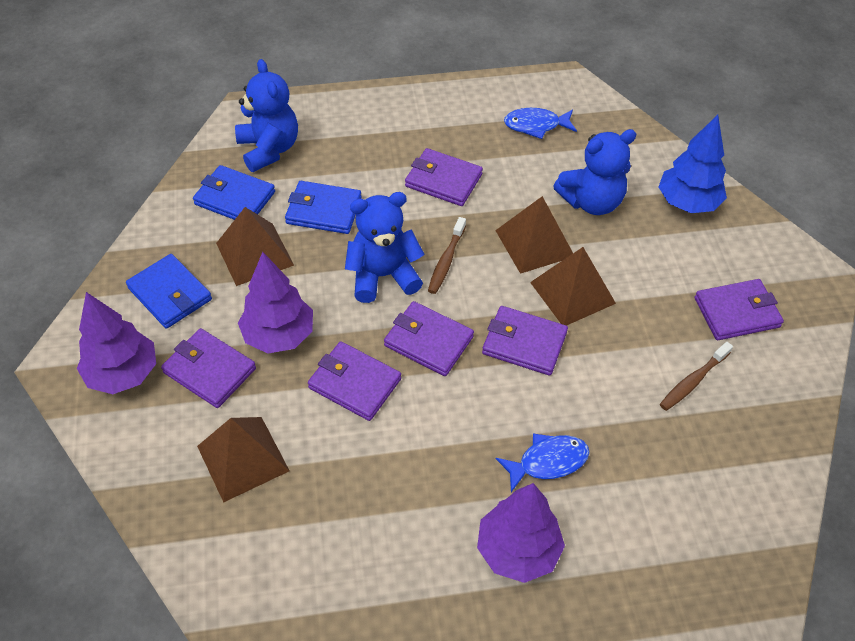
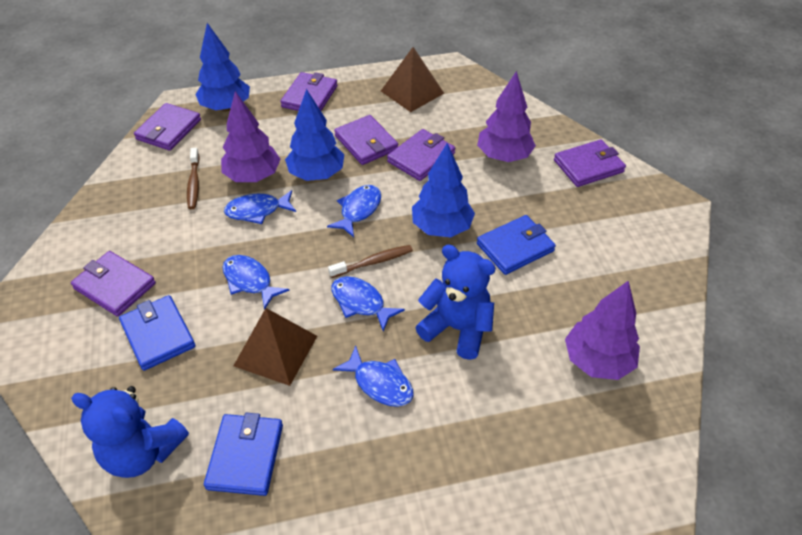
blue fish: [496,434,590,492] [504,108,577,139] = 2 -> [222,255,290,310] [224,190,296,224] [327,185,381,237] [331,276,405,331] [333,346,414,407] = 5
blue teddy bear: [235,59,298,172] [345,192,425,303] [553,129,636,215] = 3 -> [71,386,189,478] [415,245,496,360] = 2
blue tree: [659,115,727,213] = 1 -> [195,23,250,111] [285,89,344,181] [412,143,475,237] = 3
brown pyramid: [197,417,290,502] [216,207,294,286] [495,196,573,274] [530,247,616,326] = 4 -> [233,308,317,386] [381,47,444,112] = 2

